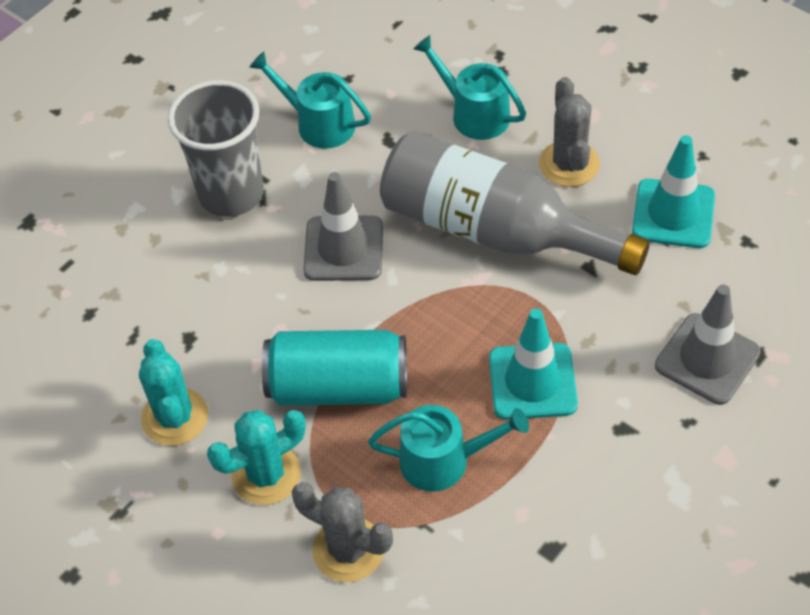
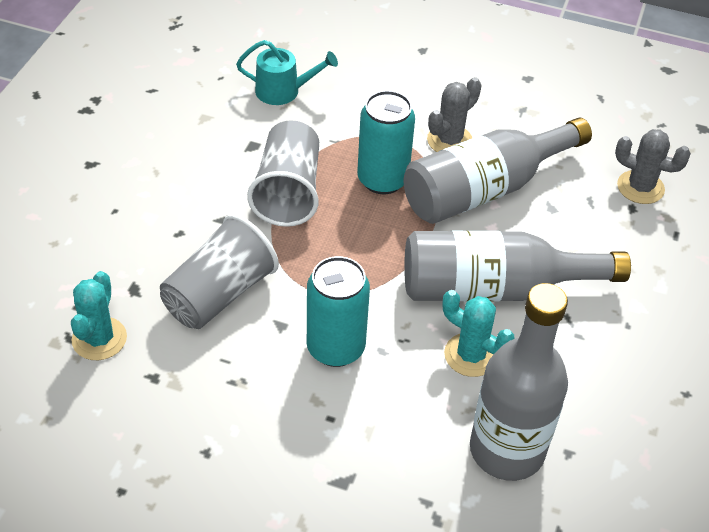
grey bottle: [380,131,650,275] = 1 -> [404,117,592,224] [404,231,631,301] [470,283,568,481] = 3
grey cup: [168,80,264,217] = 1 -> [160,214,279,329] [247,120,319,227] = 2
grey traffic cone: [303,172,383,281] [655,284,761,405] = 2 -> none = 0
turquoise can: [262,330,407,406] = 1 -> [307,256,370,367] [357,90,415,194] = 2
turquoise traffic cone: [489,308,578,420] [632,135,715,248] = 2 -> none = 0
turquoise watering can: [249,52,371,149] [368,405,529,492] [413,35,526,140] = 3 -> [236,40,338,105] = 1

